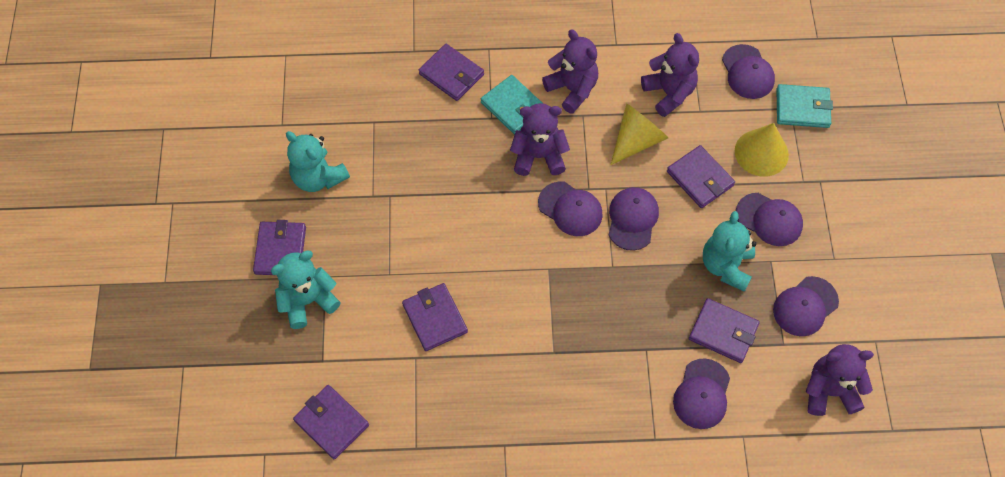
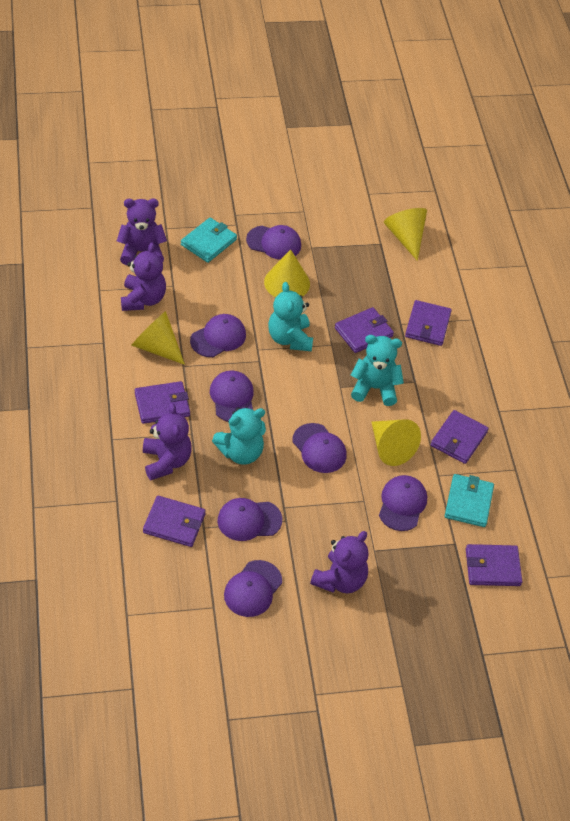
purple cap: [538,181,602,236] [609,187,659,251] [673,358,730,429] [722,44,775,99] [736,193,803,246] [773,276,839,336] = 6 -> [190,314,246,357] [210,371,254,422] [218,498,282,541] [224,560,282,617] [246,225,301,260] [292,423,347,473] [379,475,427,531] = 7
yellow cone: [611,104,668,165] [735,123,789,177] = 2 -> [131,311,185,365] [264,249,310,297] [371,419,421,466] [384,208,427,261] = 4

